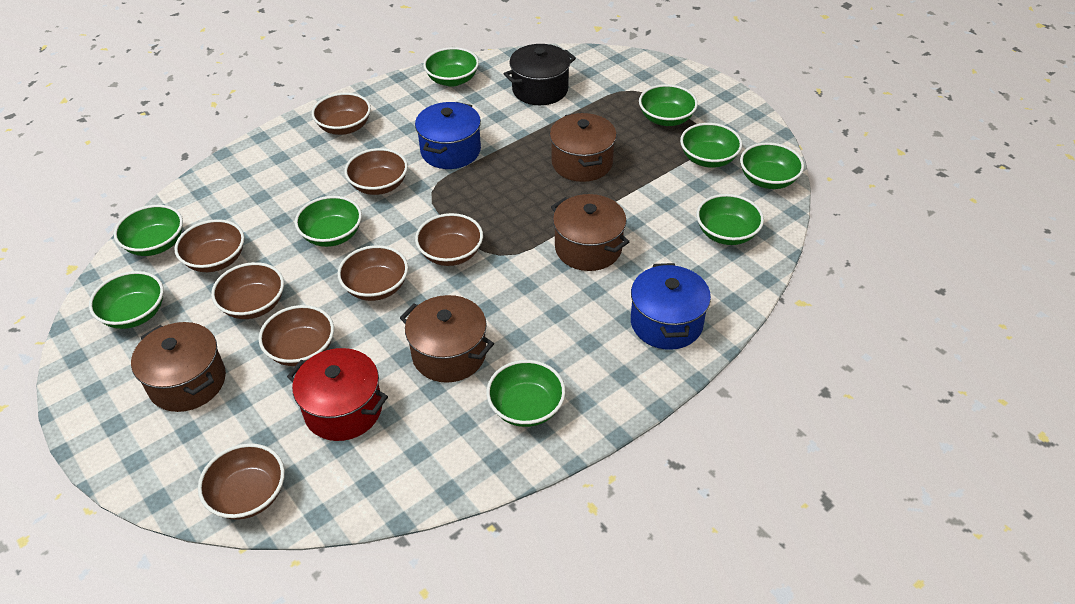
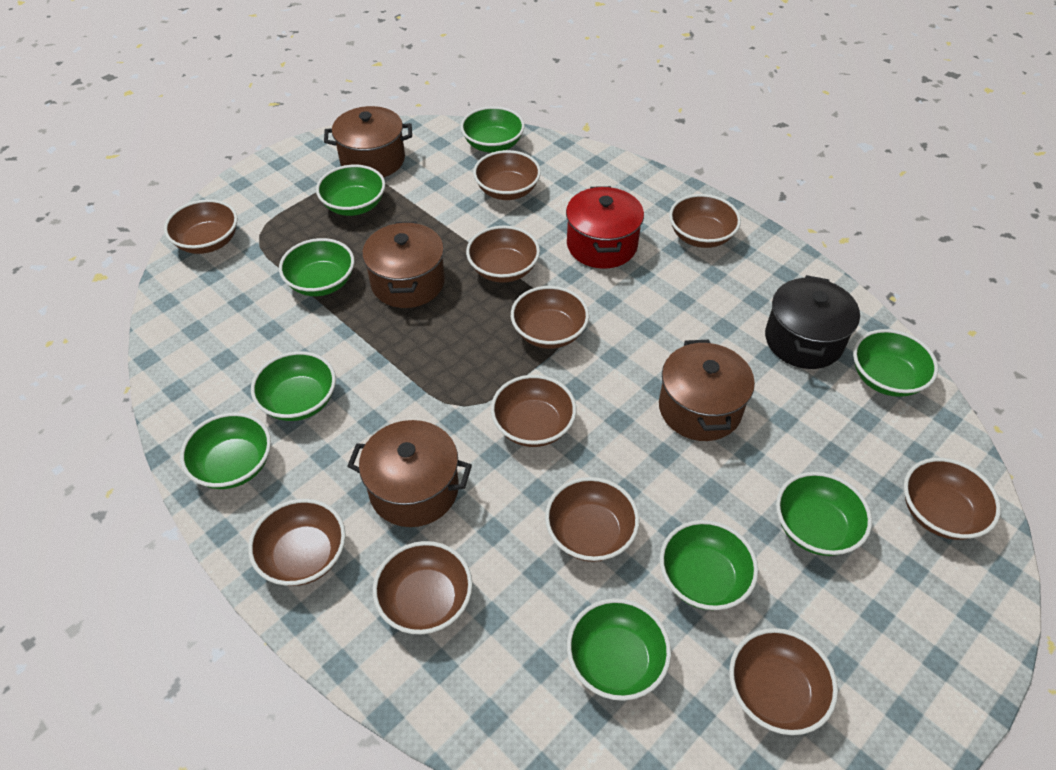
blue pot: [415,102,481,169] [631,263,711,350] = 2 -> none = 0
brown bowl: [174,219,244,272] [198,443,285,520] [211,262,284,319] [259,305,334,366] [312,93,371,135] [337,245,408,301] [344,148,408,195] [415,213,483,266] = 8 -> [164,199,238,254] [248,499,346,586] [373,541,473,635] [466,226,540,283] [473,150,541,200] [491,375,577,447] [511,286,589,349] [545,477,639,562] [669,194,741,248] [729,628,838,735] [904,458,1001,540] = 11

